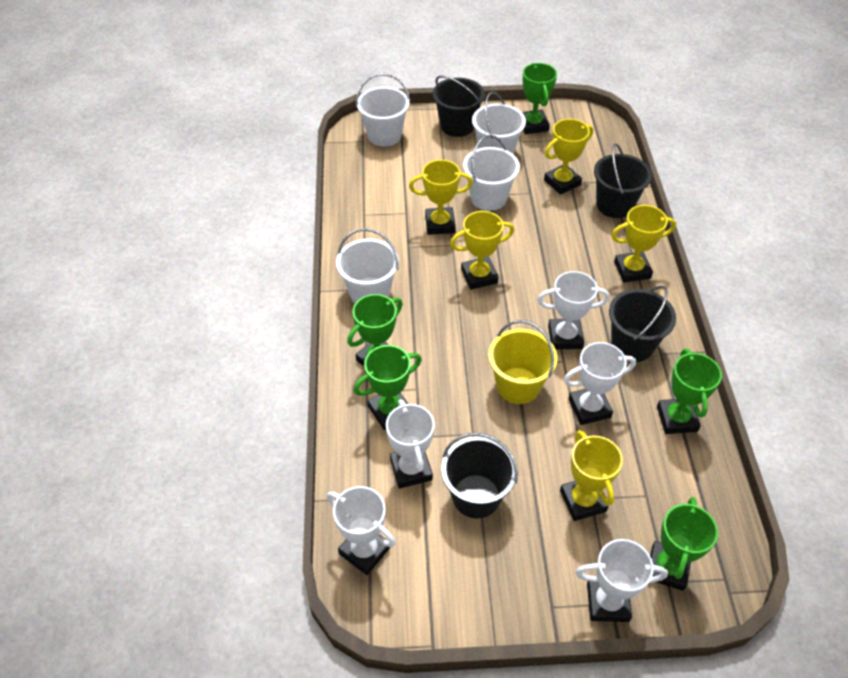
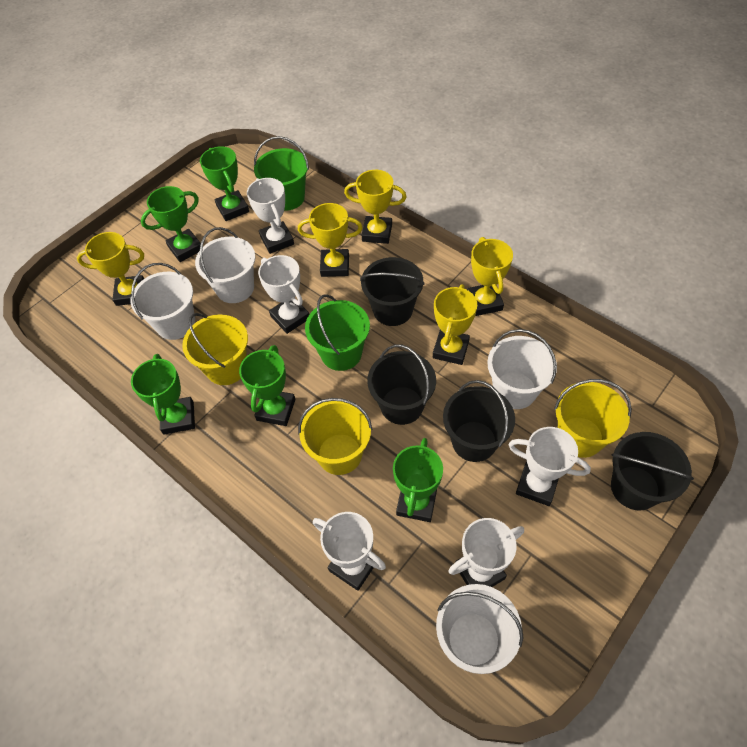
green bucket: none = 0 -> [254,136,309,211] [305,294,370,371] = 2
yellow bucket: [488,320,557,404] = 1 -> [182,313,248,385] [298,398,372,475] [554,379,632,458] = 3

